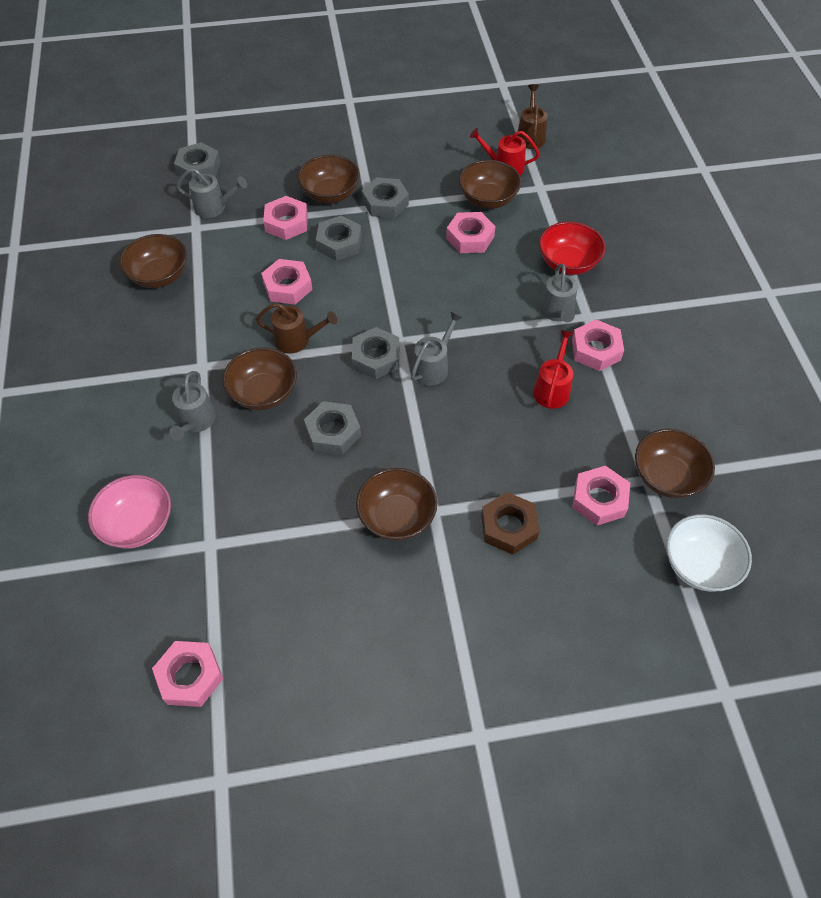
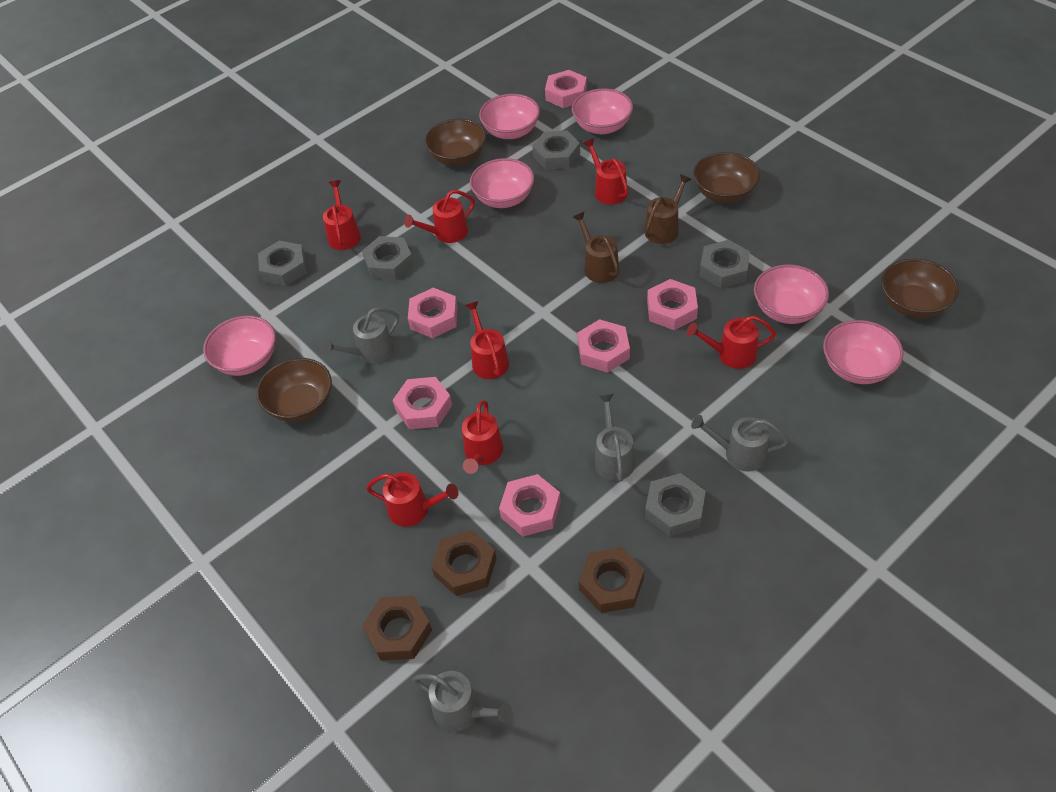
brown bowl: [119,234,187,288] [222,347,297,410] [298,155,360,203] [356,468,437,541] [459,160,521,209] [635,429,715,498] = 6 -> [256,358,332,422] [424,119,486,166] [693,152,760,203] [881,258,959,318] = 4
brown nut: [481,492,539,555] = 1 -> [362,596,432,661] [431,530,497,596] [579,547,644,613] = 3
pink bowl: [88,475,171,549] = 1 -> [203,316,276,376] [470,158,534,208] [479,94,540,139] [572,88,633,134] [754,265,829,324] [823,320,903,384] = 6
red bowl: [539,221,606,275] = 1 -> none = 0
red watering can: [470,128,540,175] [533,330,574,409] = 2 -> [323,180,361,250] [366,472,459,527] [404,190,475,243] [462,400,503,474] [465,301,509,379] [583,138,628,205] [687,316,776,369] = 7
white bowl: [666,514,752,591] = 1 -> none = 0

